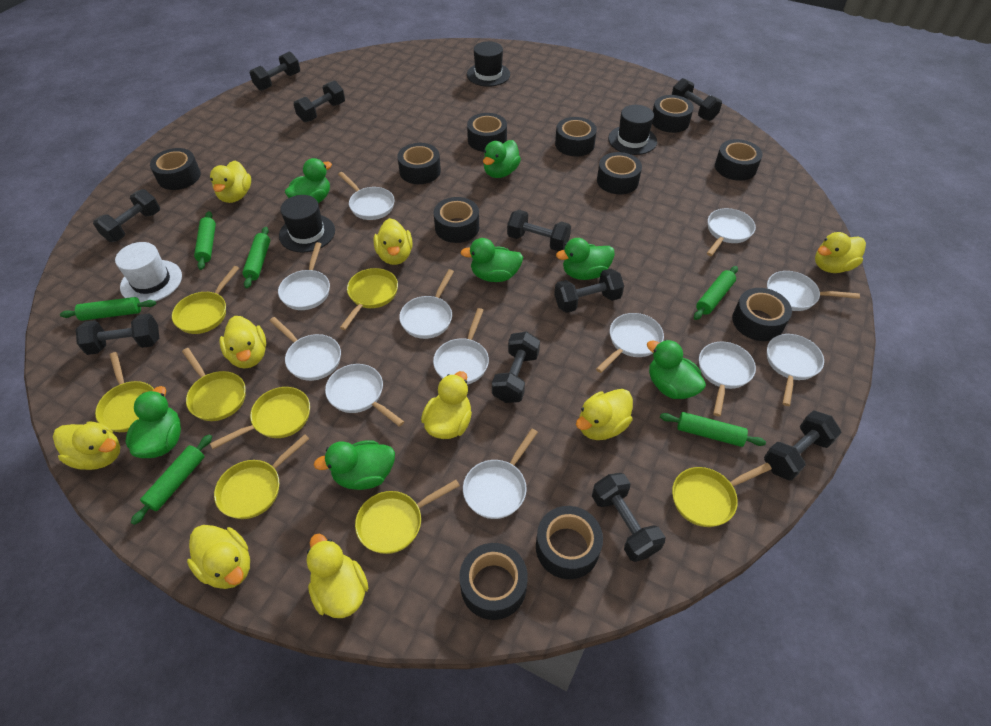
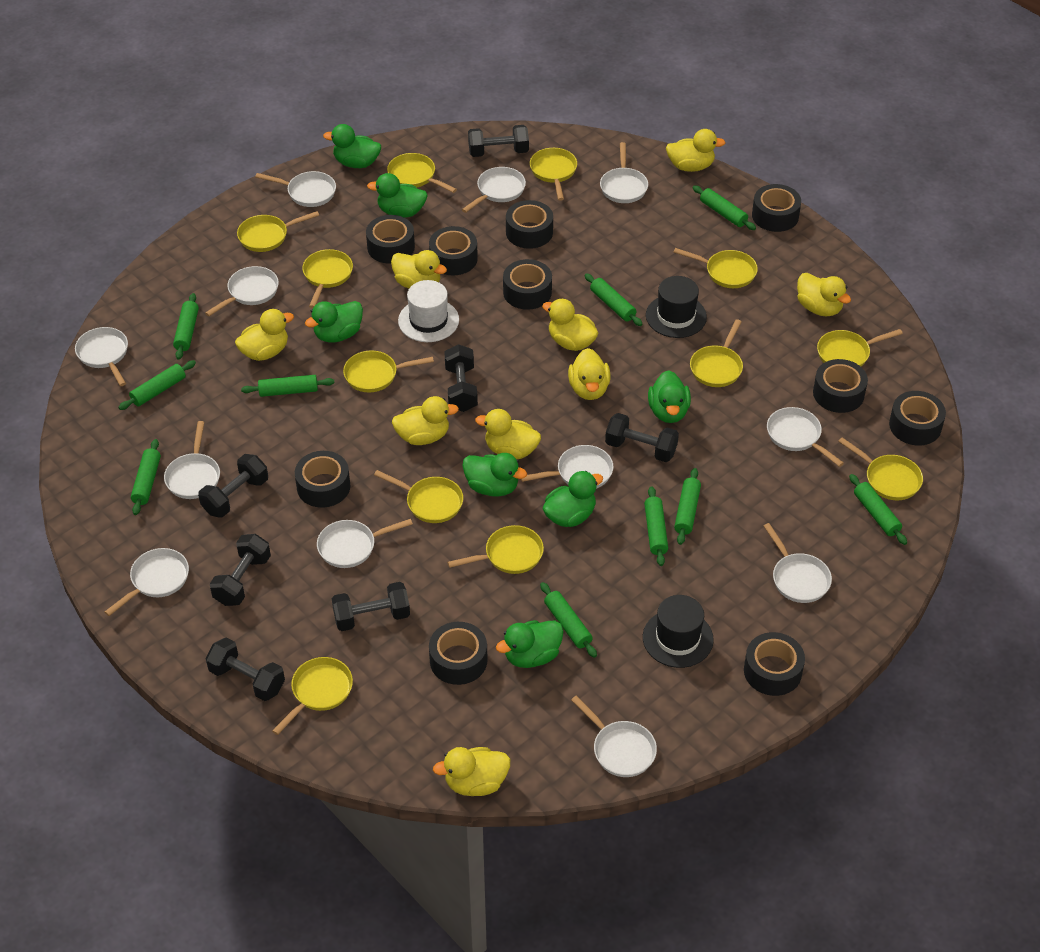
black dumbbell: [76,314,159,355] [93,189,160,242] [250,51,300,91] [294,81,345,122] [492,332,540,403] [507,210,571,251] [554,269,624,313] [592,473,666,562] [672,78,722,121] [764,410,842,481] = 10 -> [198,454,268,517] [206,637,285,701] [210,534,271,606] [332,582,410,631] [444,344,478,412] [468,125,529,157] [605,413,679,462] = 7
black hat: [279,195,335,252] [467,41,510,87] [608,105,657,155] = 3 -> [643,595,714,668] [646,276,707,338] = 2
black tape: [150,148,201,190] [397,143,441,184] [434,197,479,243] [459,543,528,620] [467,113,507,152] [536,506,603,579] [555,117,597,156] [597,152,642,194] [652,95,694,133] [715,139,762,181] [732,288,792,341] = 11 -> [295,451,350,508] [366,215,415,264] [429,226,478,275] [429,622,488,685] [503,259,552,310] [506,200,553,249] [744,632,805,696] [752,184,801,232] [813,359,868,413] [889,391,946,445] = 10
green rolling pin: [60,297,156,321] [131,434,212,525] [194,211,216,270] [242,227,270,288] [660,412,766,447] [694,266,738,320] = 6 -> [118,360,196,410] [131,439,161,515] [173,293,199,360] [241,375,334,397] [540,582,597,658] [585,273,643,326] [644,486,668,566] [674,468,701,545] [692,185,756,230] [849,474,907,545] = 10
yellow pan: [95,352,154,432] [172,266,239,334] [182,348,246,421] [210,387,310,449] [214,434,309,519] [340,268,398,330] [355,480,460,554] [672,463,772,527] = 8 -> [237,211,319,252] [272,657,353,735] [302,249,353,308] [343,350,434,392] [374,470,463,523] [387,153,457,193] [447,525,544,574] [530,148,577,201] [673,248,758,288] [690,319,743,387] [817,329,903,366] [838,437,923,500] = 12

